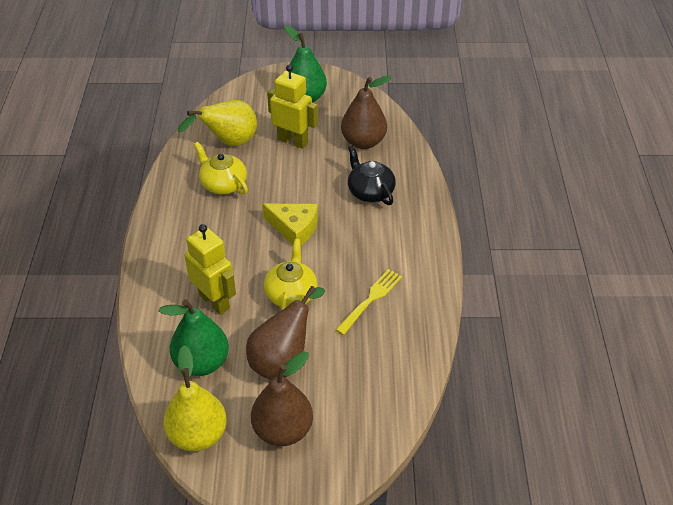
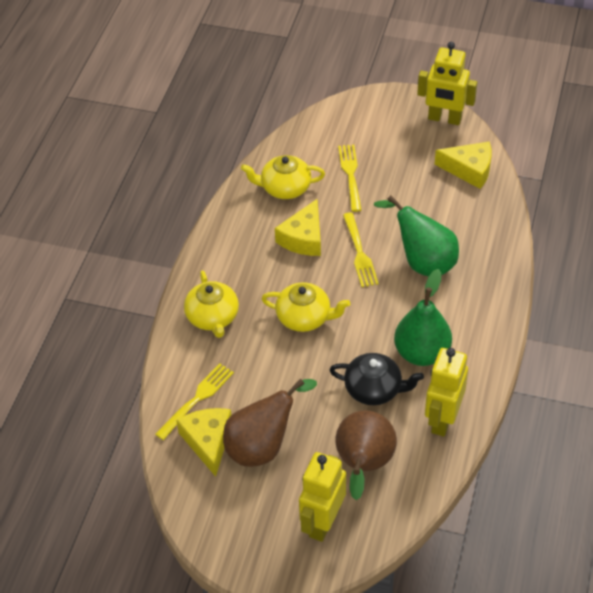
brown pear: [246,286,325,380] [251,351,313,446] [341,76,392,149] = 3 -> [223,379,317,467] [336,410,397,500] = 2
yellow cheese: [263,204,318,246] = 1 -> [176,408,231,477] [275,199,321,256] [435,142,492,189] = 3
yellow fork: [335,269,402,335] = 1 -> [155,363,234,440] [338,145,361,212] [343,213,379,287] = 3
yellow pear: [163,345,227,451] [178,100,257,146] = 2 -> none = 0
yellow robot: [185,224,236,315] [267,64,318,149] = 2 -> [299,452,346,542] [417,42,477,125] [425,348,468,437] = 3
yellow teapot: [194,142,248,194] [264,239,317,311] = 2 -> [184,270,239,338] [241,155,325,199] [262,282,350,332] = 3

